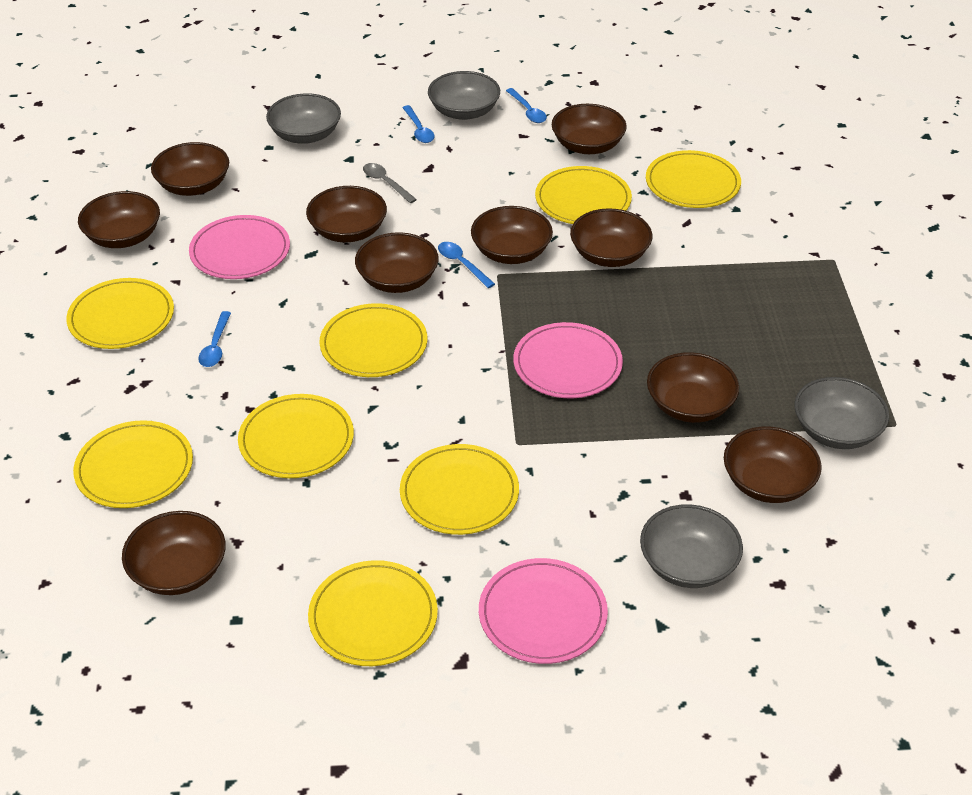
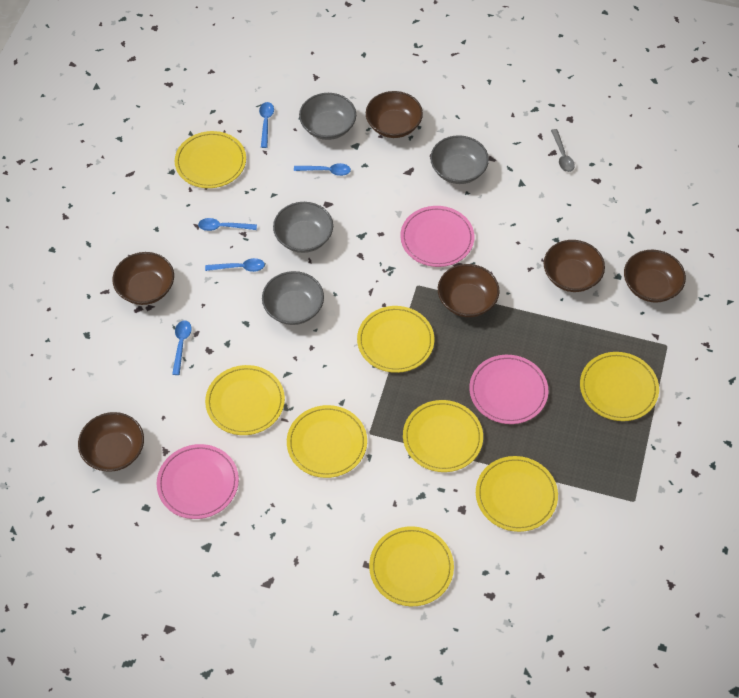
blue spoon: [198,311,231,367] [402,105,435,143] [438,242,495,288] [506,88,547,123] = 4 -> [172,320,192,375] [198,218,257,231] [205,258,265,272] [259,102,274,148] [294,163,351,176] = 5
brown bowl: [78,191,160,248] [122,511,226,595] [151,142,229,196] [306,186,387,242] [355,232,439,293] [471,206,553,264] [552,104,627,154] [570,208,652,267] [647,352,739,423] [724,427,822,503] = 10 -> [78,412,144,472] [113,252,174,305] [366,91,423,138] [438,264,500,317] [544,240,605,292] [624,250,686,303] = 6

